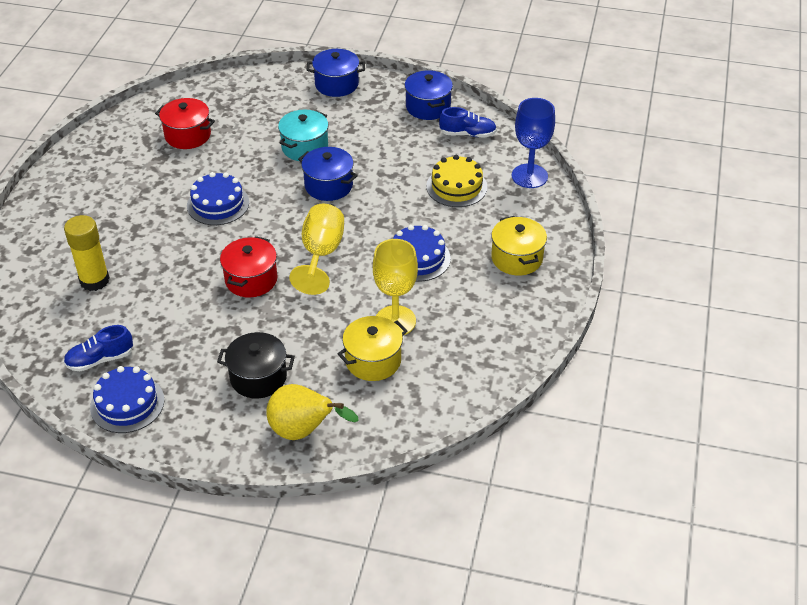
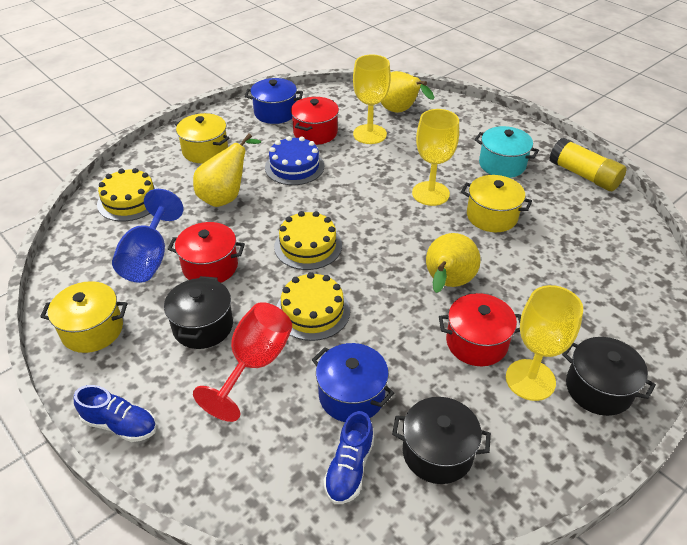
black pot: [217,332,295,399] = 1 -> [164,276,233,349] [392,397,491,484] [562,337,656,416] = 3
blue cake: [90,366,164,433] [187,172,249,225] [393,225,451,282] = 3 -> [265,136,324,185] = 1
blue pot: [298,147,358,201] [307,49,365,97] [405,70,453,120] = 3 -> [245,78,303,124] [312,343,394,422] = 2
red goblet: none = 0 -> [193,302,292,422] = 1
red pot: [155,98,215,149] [220,236,278,297] = 2 -> [168,222,245,283] [291,97,339,145] [439,293,521,366] = 3
yellow cake: [426,155,487,207] = 1 -> [97,168,159,221] [274,211,342,270] [277,272,350,341] = 3
yellow goblet: [289,204,344,295] [373,239,418,335] = 2 -> [353,54,391,144] [412,109,459,206] [506,285,583,401] = 3
yellow pear: [266,384,359,440] = 1 -> [193,133,261,207] [381,71,434,113] [426,233,481,293] = 3
yellow pot: [337,316,408,381] [491,216,547,275] = 2 -> [40,281,127,353] [175,113,230,163] [461,175,532,232] = 3

